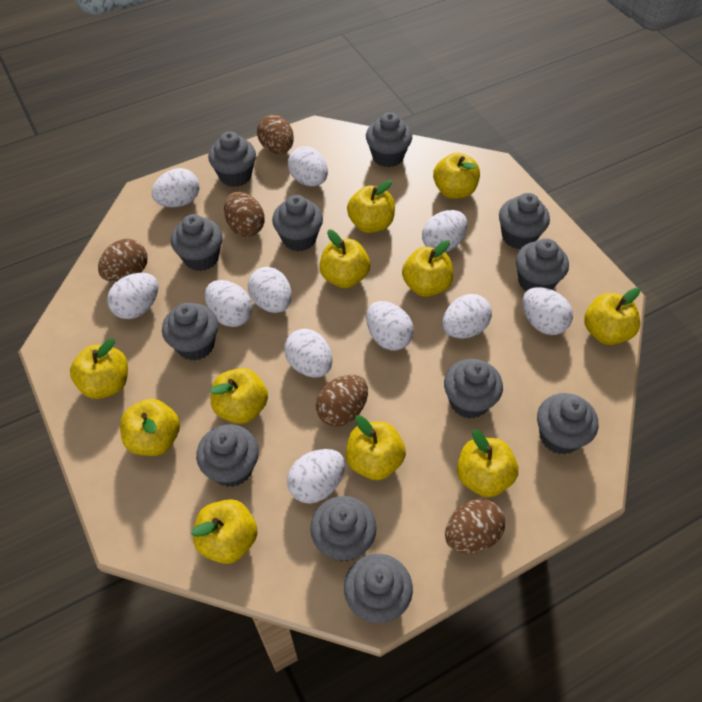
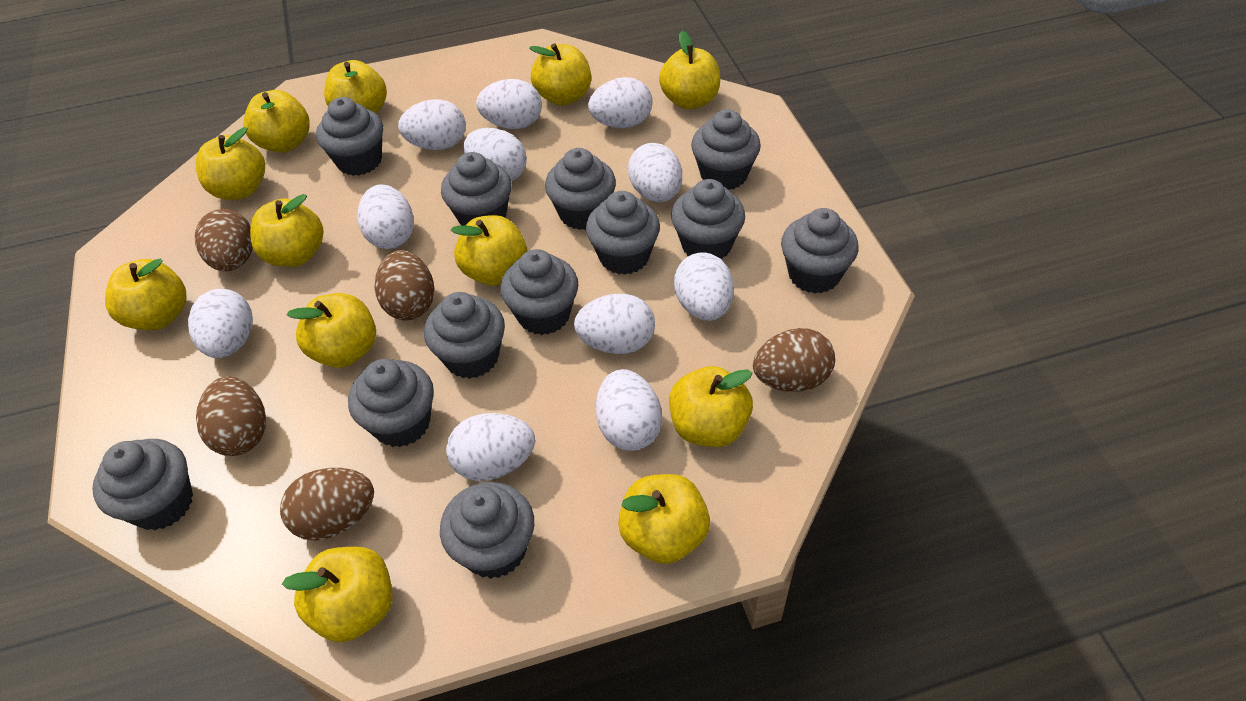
yellow apple: [70,338,128,399] [120,399,180,456] [192,499,257,564] [210,368,268,424] [319,229,370,288] [346,415,406,480] [347,180,395,233] [402,240,453,297] [433,153,480,199] [457,429,518,497] [584,287,640,345] = 11 -> [105,258,186,330] [196,127,265,200] [243,90,310,153] [250,194,324,267] [282,547,392,642] [287,293,376,368] [324,60,387,113] [451,215,527,286] [529,43,591,106] [618,474,710,564] [659,31,720,110] [669,366,753,447] = 12

